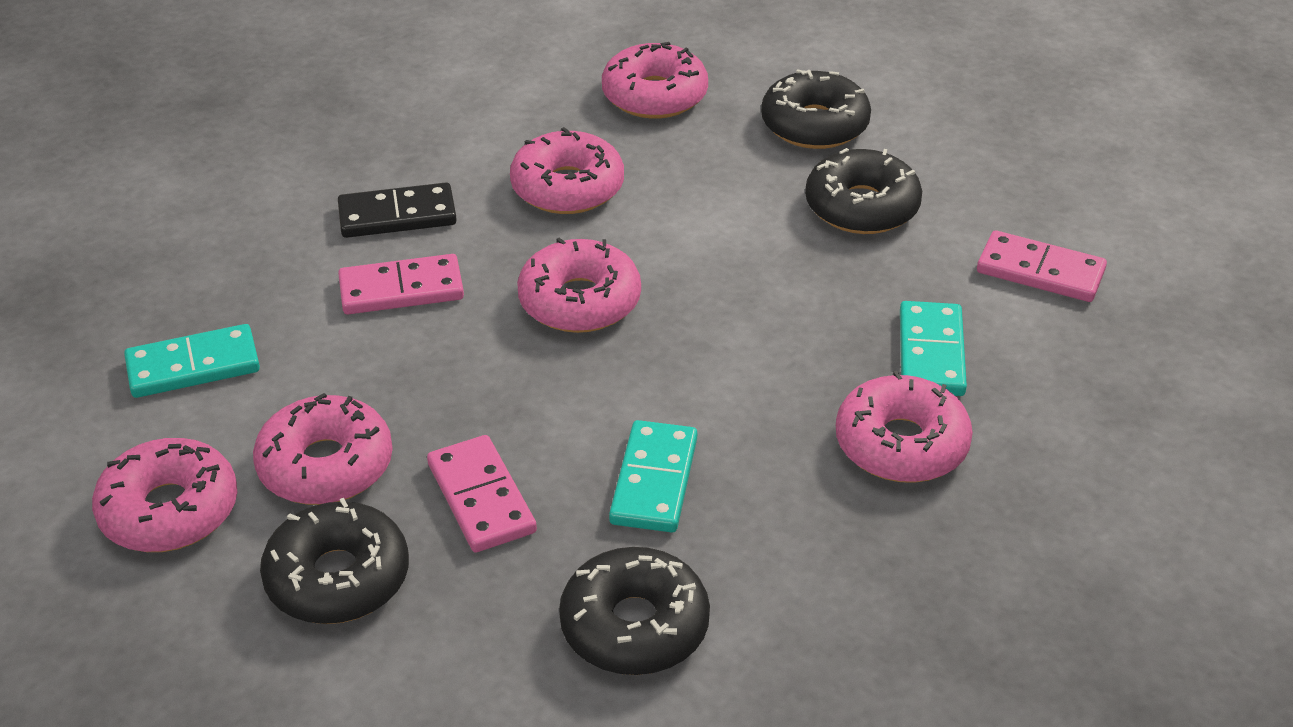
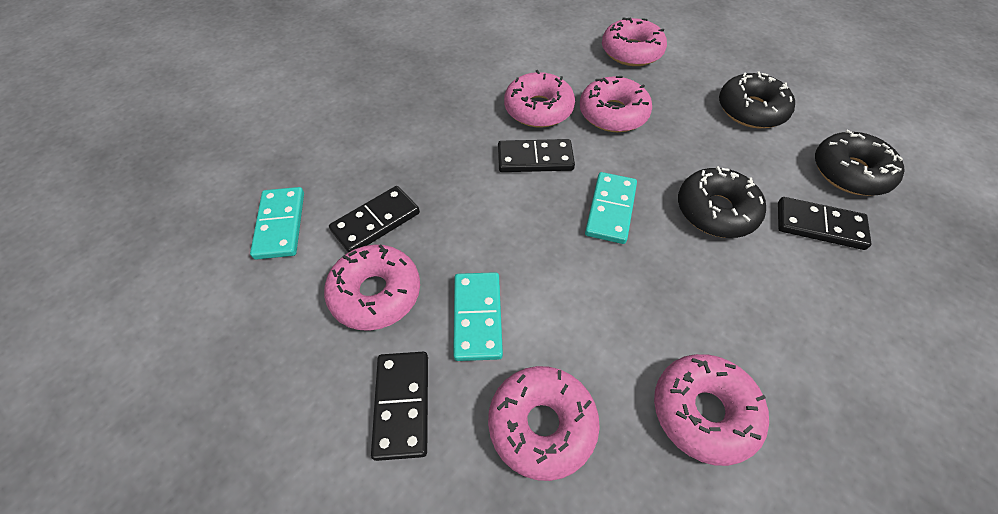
black domino: [338,183,457,238] = 1 -> [329,186,420,253] [371,352,428,461] [498,139,575,172] [778,197,872,250] = 4
black donut: [260,498,409,624] [559,547,710,675] [761,69,871,149] [805,148,922,234] = 4 -> [678,166,766,238] [719,72,795,128] [815,130,905,196] = 3
pink domino: [338,254,464,314] [427,435,537,553] [977,230,1107,302] = 3 -> none = 0

